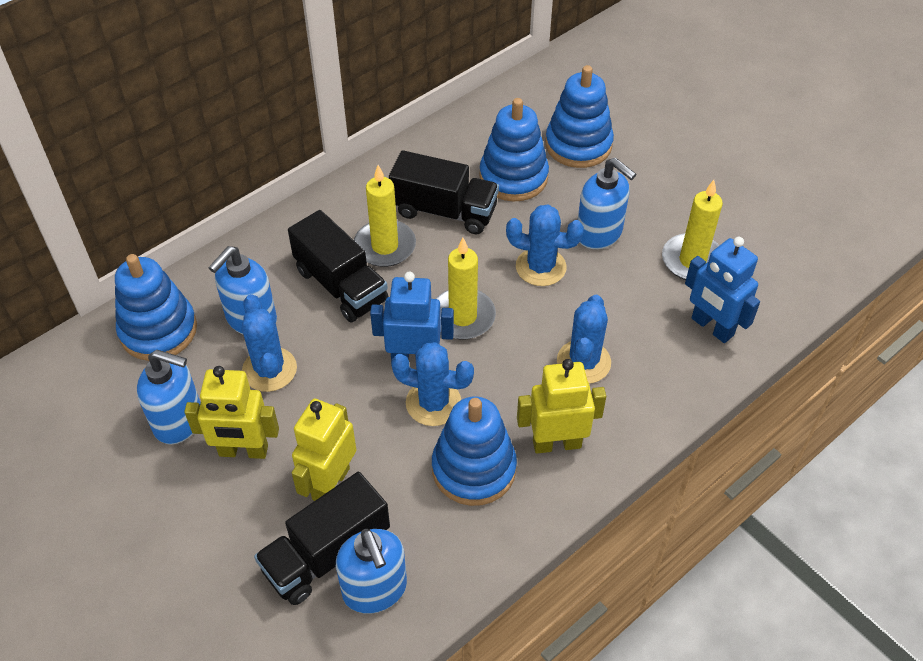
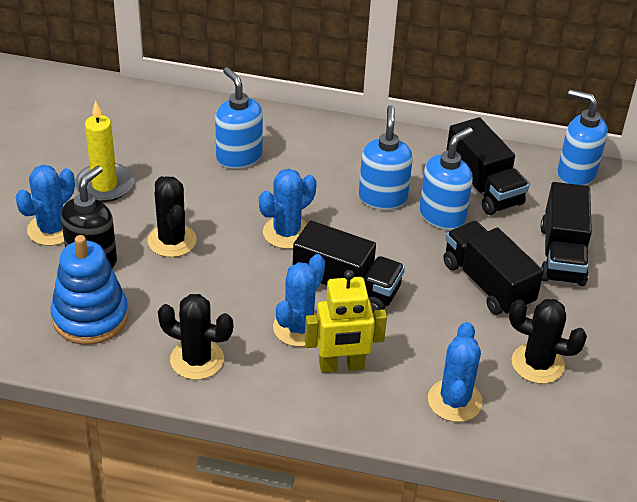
black cactus: none = 0 -> [147,176,197,257] [158,294,233,380] [509,299,587,384] = 3
black soap dispenser: none = 0 -> [61,165,117,268] = 1
black truck: [254,472,390,605] [288,210,388,322] [389,150,499,234] = 3 -> [293,220,405,314] [443,221,544,315] [446,117,529,215] [541,182,592,286] = 4
blue robot: [370,272,454,361] [685,237,760,343] = 2 -> none = 0
blue stacking toy: [115,254,197,361] [432,397,517,506] [479,98,549,201] [545,65,614,168] = 4 -> [51,235,128,345] = 1
yellow candle: [354,165,416,267] [436,238,496,339] [662,180,723,280] = 3 -> [75,100,134,202] = 1
yellow robot: [184,366,279,459] [292,399,356,501] [517,359,606,454] = 3 -> [305,270,387,373] = 1

